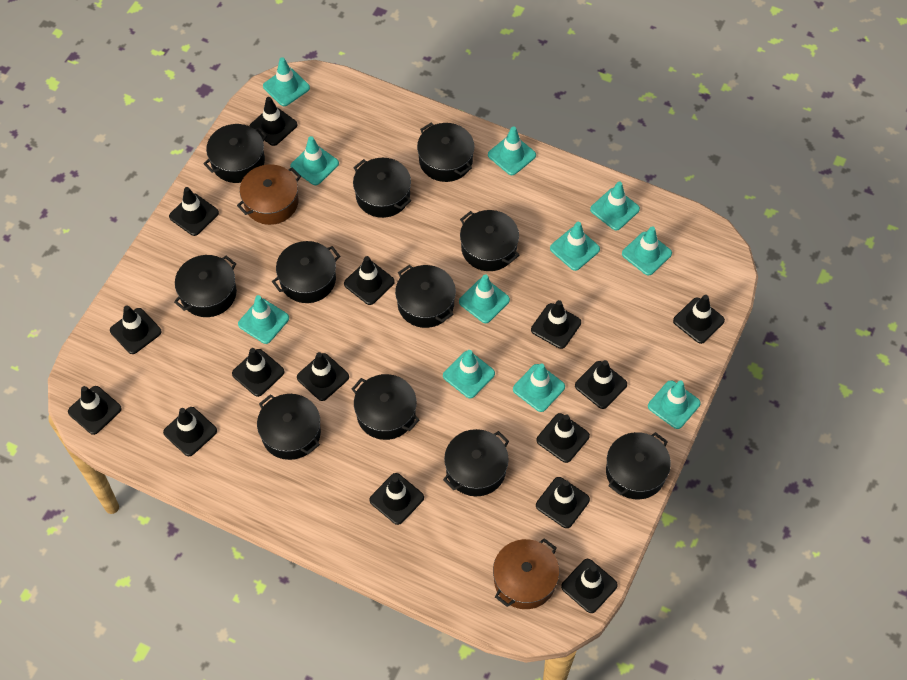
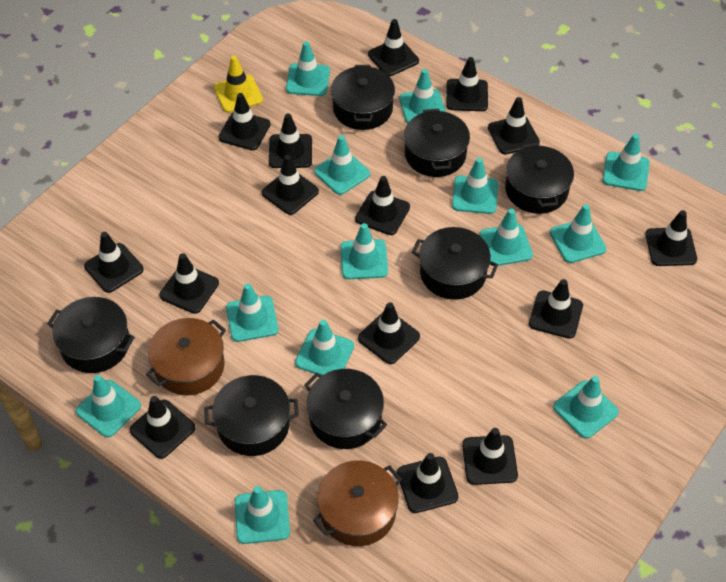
black pot: [174,255,237,317] [203,124,267,183] [257,394,321,460] [272,241,340,303] [352,374,419,440] [353,158,411,218] [395,265,456,328] [417,123,474,182] [443,429,509,496] [460,210,519,271] [606,432,671,499] = 11 -> [47,297,135,373] [204,375,299,456] [305,369,387,449] [331,65,395,130] [404,109,470,177] [412,227,498,300] [505,143,574,214] = 7
turquoise traffic cone: [238,295,289,344] [263,57,310,106] [290,136,339,185] [443,350,495,398] [459,274,510,323] [488,126,536,175] [513,363,565,412] [550,222,600,271] [590,181,640,231] [622,226,672,276] [648,380,701,429] = 11 -> [76,375,141,437] [226,283,279,342] [235,486,290,544] [286,41,330,96] [295,320,354,375] [314,135,370,195] [340,223,388,279] [399,69,446,124] [452,158,498,214] [480,209,533,266] [550,204,606,263] [553,376,619,439] [603,134,650,191] = 13
yellow traffic cone: none = 0 -> [214,56,263,113] = 1

